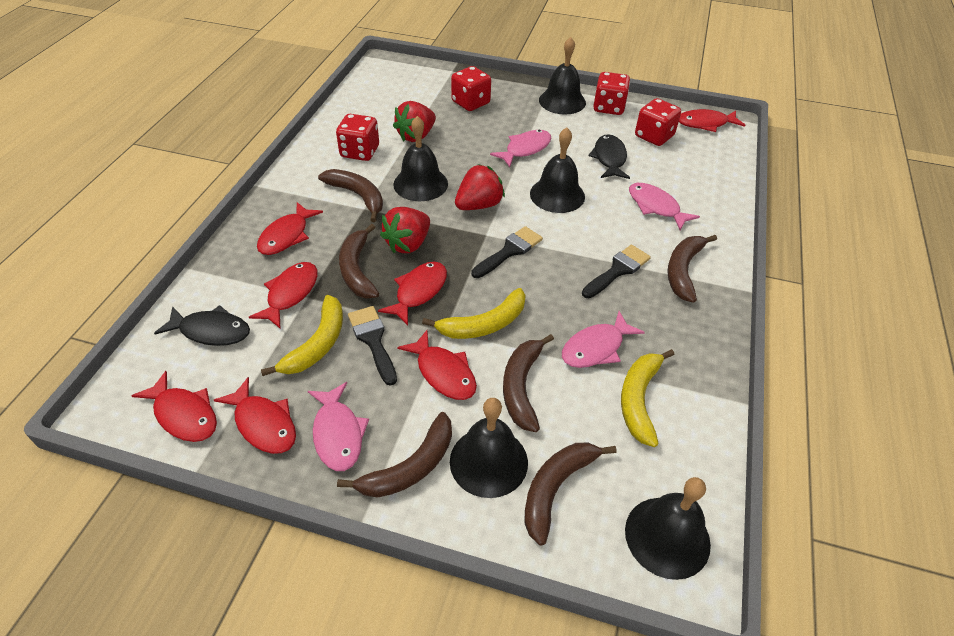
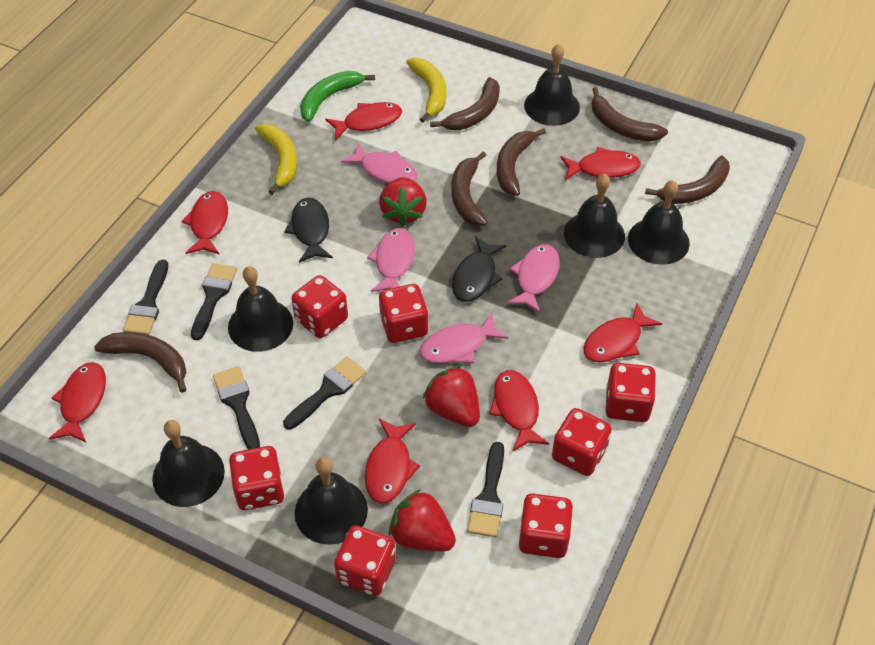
black bell: [393,116,448,201] [450,398,528,498] [530,127,585,213] [539,37,586,114] [625,477,711,580] = 5 -> [152,420,225,507] [228,266,293,352] [295,457,368,545] [524,44,580,126] [564,173,625,258] [628,180,690,265] = 6
black brush: [348,306,397,386] [471,226,543,278] [582,245,651,298] = 3 -> [123,260,168,335] [191,263,237,341] [213,366,260,449] [283,357,366,430] [467,442,504,537] = 5
green banana: none = 0 -> [300,71,375,122] = 1
red dice: [336,114,379,161] [451,66,491,111] [593,72,630,115] [635,98,681,146] = 4 -> [229,446,285,510] [291,275,348,338] [334,525,396,596] [379,284,429,343] [519,493,573,558] [552,408,612,476] [606,363,656,422] = 7
yellow banana: [261,295,343,376] [422,288,526,339] [621,349,674,447] = 3 -> [255,124,297,195] [406,58,446,123] = 2

